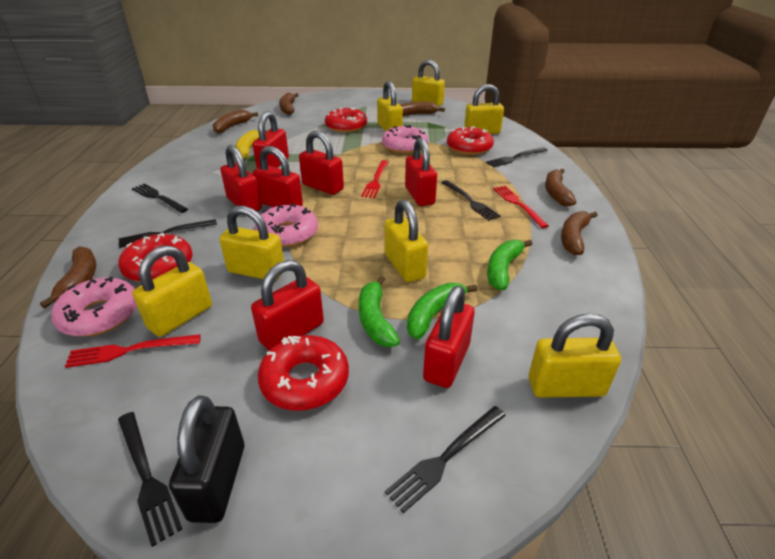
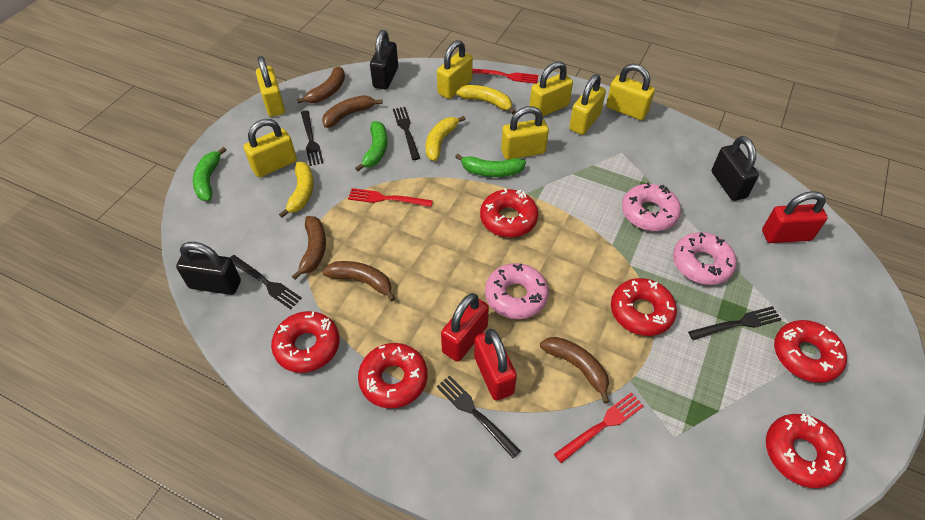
black fork: [118,412,182,547] [119,219,217,248] [132,184,188,213] [385,406,506,513] [441,180,501,221] [486,147,548,167] = 6 -> [230,255,302,309] [301,110,323,166] [393,107,420,160] [436,375,521,458] [688,306,782,340] = 5
black padlock: [169,396,244,523] = 1 -> [176,242,241,295] [370,30,398,89] [712,136,759,201] = 3
brown banana: [40,246,96,308] [213,110,258,133] [279,93,299,115] [400,102,445,116] [545,169,576,207] [561,211,598,255] = 6 -> [292,216,326,280] [297,66,345,103] [322,95,383,128] [322,261,395,302] [540,337,610,404] = 5
red donut: [118,233,193,282] [258,335,349,411] [325,107,367,133] [447,126,494,155] = 4 -> [271,311,340,373] [358,343,428,408] [480,188,538,237] [611,278,677,336] [766,414,846,488] [774,320,847,383] = 6
red padlock: [220,145,262,211] [251,260,324,350] [253,111,289,168] [253,146,303,207] [299,131,344,195] [405,138,437,206] [423,286,475,388] = 7 -> [441,293,489,362] [474,329,517,400] [762,191,828,243] = 3
yellow banana: [235,130,267,159] = 1 -> [279,162,314,218] [426,116,466,161] [456,85,515,115] = 3

